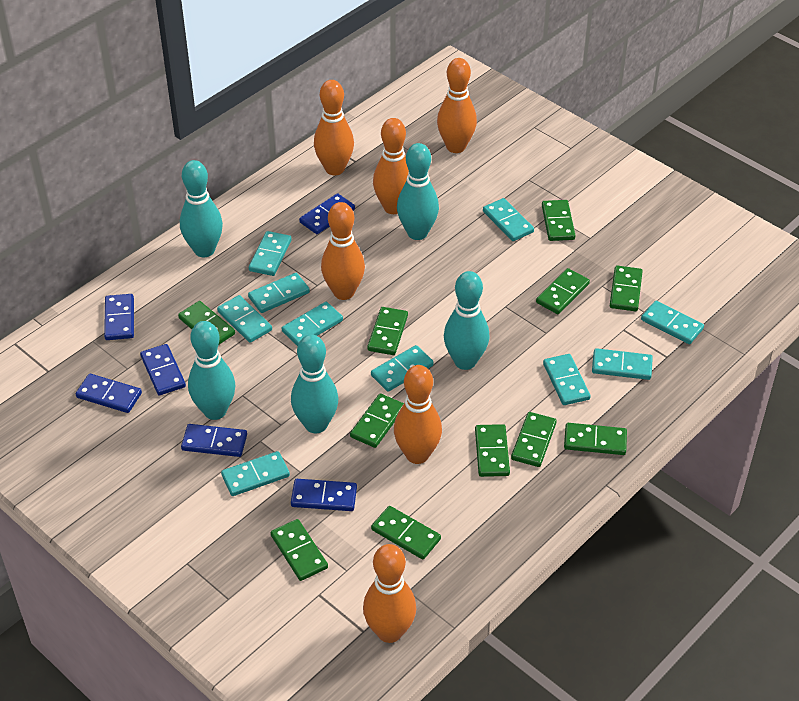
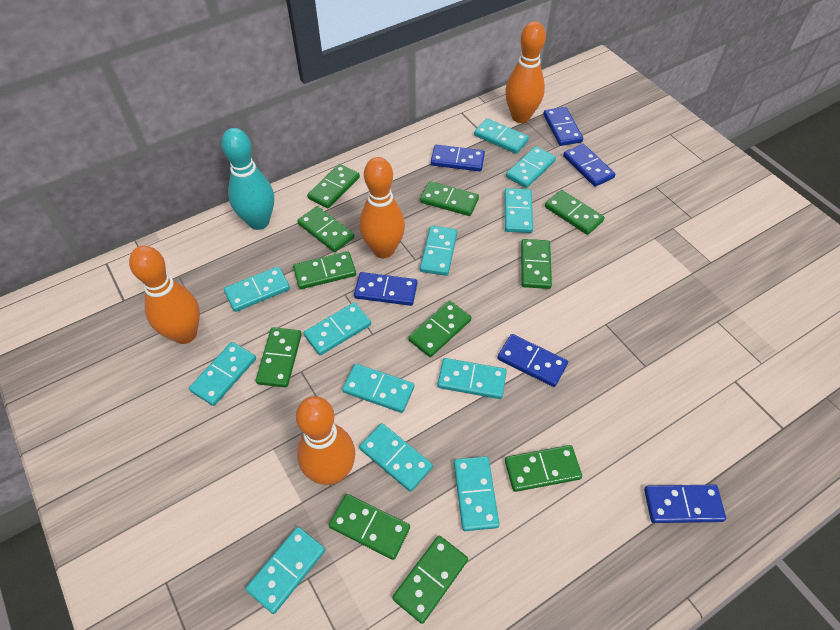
orange bowling pin: [314,80,354,175] [321,202,365,300] [363,544,416,643] [373,118,409,214] [394,365,442,464] [437,58,477,153] = 6 -> [129,246,200,344] [296,396,355,485] [359,157,405,258] [505,21,546,123] = 4
turquoise bowling pin: [180,160,223,257] [188,321,236,420] [291,334,338,433] [397,143,439,240] [444,271,490,370] = 5 -> [221,128,274,230] = 1
turquoise domino: [217,295,272,343] [221,451,290,496] [248,273,310,313] [249,231,292,276] [282,302,343,346] [371,345,434,392] [483,198,534,241] [543,354,591,405] [592,348,653,380] [641,300,704,344] = 10 -> [189,342,256,406] [224,266,290,312] [246,527,325,614] [303,302,371,355] [342,364,414,413] [359,423,433,492] [420,226,457,276] [438,358,507,399] [454,456,499,531] [474,118,529,154] [504,188,533,233] [506,146,556,188] = 12

